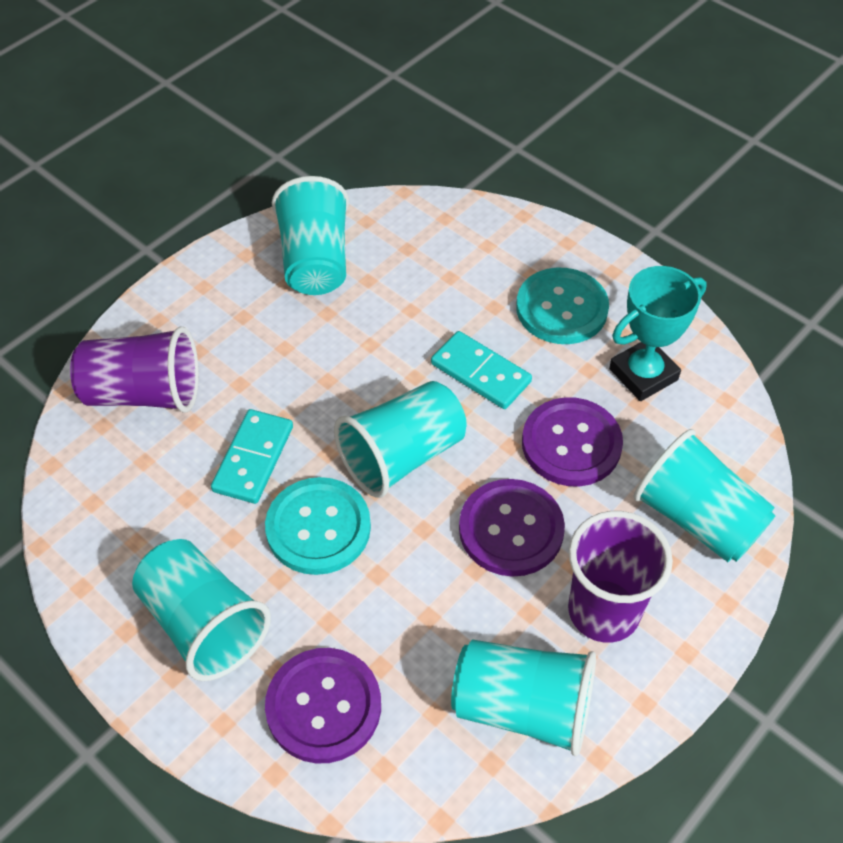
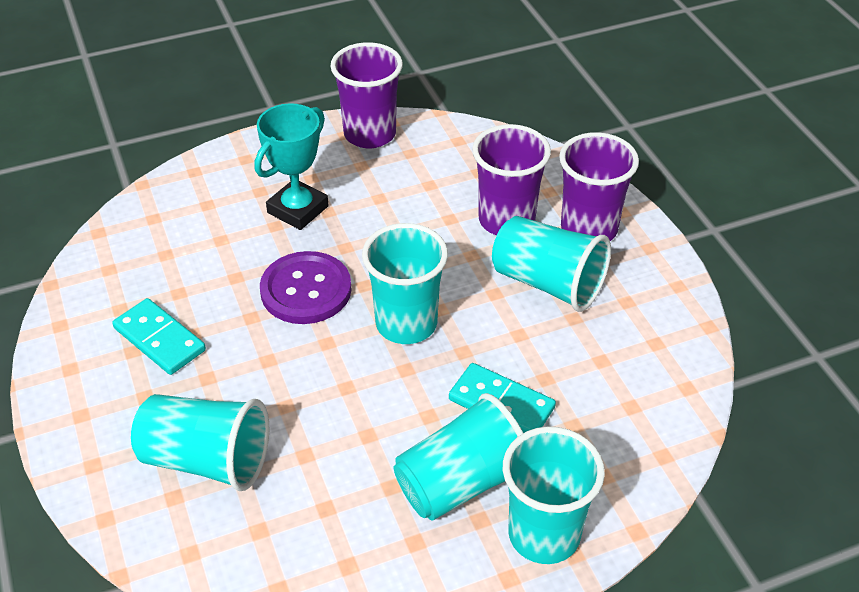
purple button: [265,648,381,764] [459,479,565,577] [522,397,623,486] = 3 -> [260,251,352,324] = 1
purple cup: [70,327,199,413] [568,511,673,643] = 2 -> [330,42,403,148] [472,124,551,235] [559,132,639,241] = 3
turquoise button: [265,477,371,575] [516,268,609,344] = 2 -> none = 0

